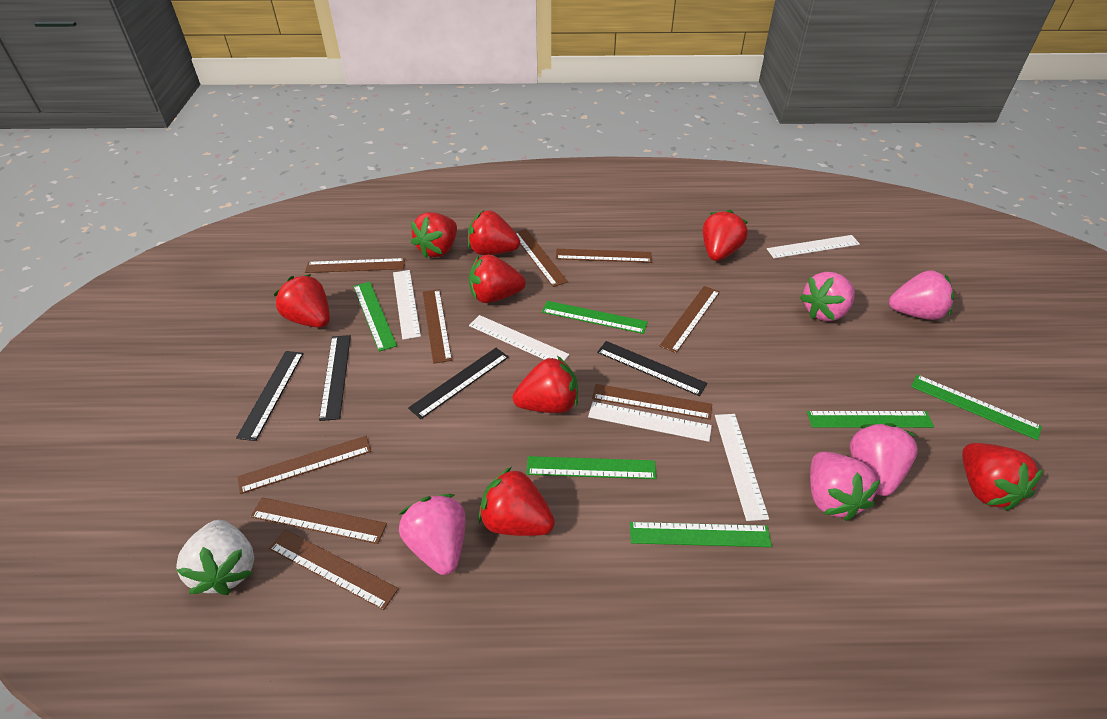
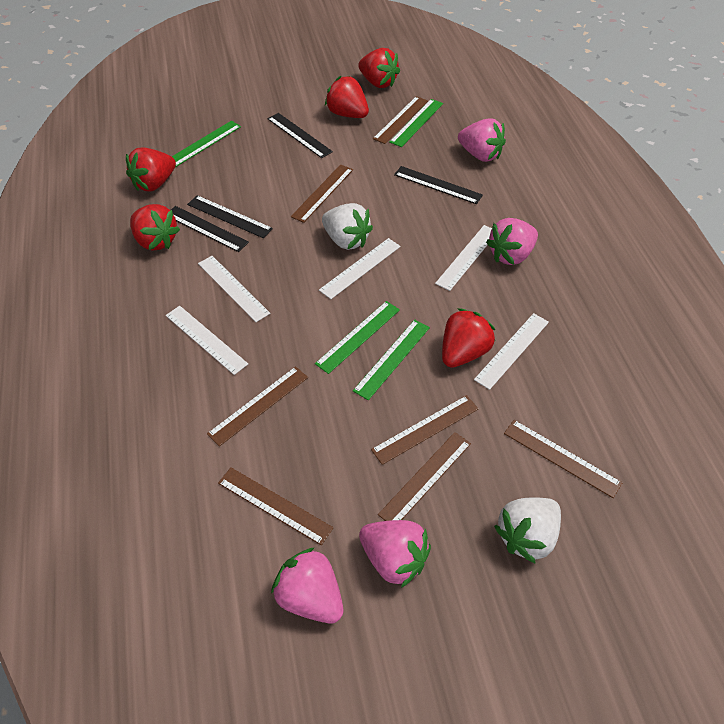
brown ruler: [238,436,371,494] [250,497,387,544] [269,529,399,610] [305,258,405,273] [422,289,452,364] [515,229,568,287] [555,249,652,263] [592,384,712,420] [660,286,720,353] = 9 -> [207,366,308,446] [218,467,333,545] [291,164,353,223] [371,395,478,465] [373,96,428,144] [378,432,471,521] [504,420,622,498] = 7
green ruler: [353,282,397,352] [526,456,656,479] [542,301,648,334] [630,522,772,547] [807,411,934,428] [911,375,1042,440] = 6 -> [172,121,241,167] [315,301,400,374] [353,320,430,400] [389,99,443,147] = 4
pink strawberry: [399,494,466,575] [800,272,855,321] [810,452,880,521] [850,423,918,496] [889,270,954,320] = 5 -> [271,547,343,624] [359,520,431,588] [458,118,506,162] [486,218,538,265] = 4
red strawberry: [274,274,330,328] [411,212,457,258] [468,211,520,255] [469,254,526,303] [478,467,555,536] [513,356,578,413] [703,210,748,261] [962,443,1043,511] = 8 -> [126,148,176,191] [130,204,180,251] [325,76,369,118] [358,48,400,88] [442,308,495,368] = 5
white strawberry: [176,520,254,595] = 1 -> [322,203,373,250] [494,497,561,564] = 2

